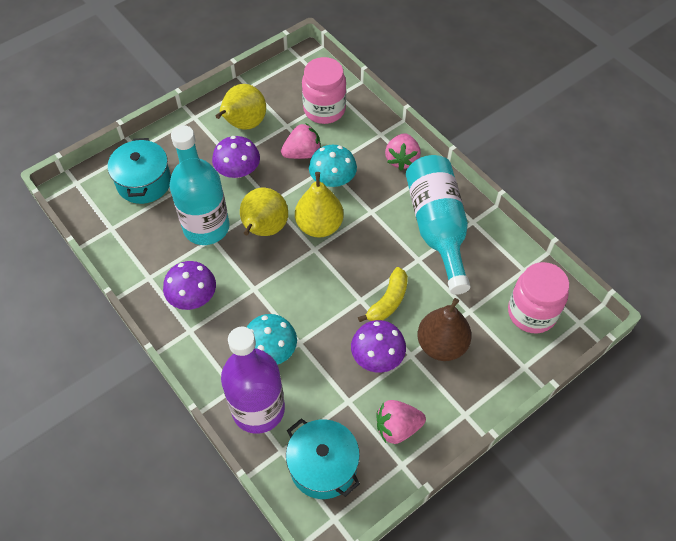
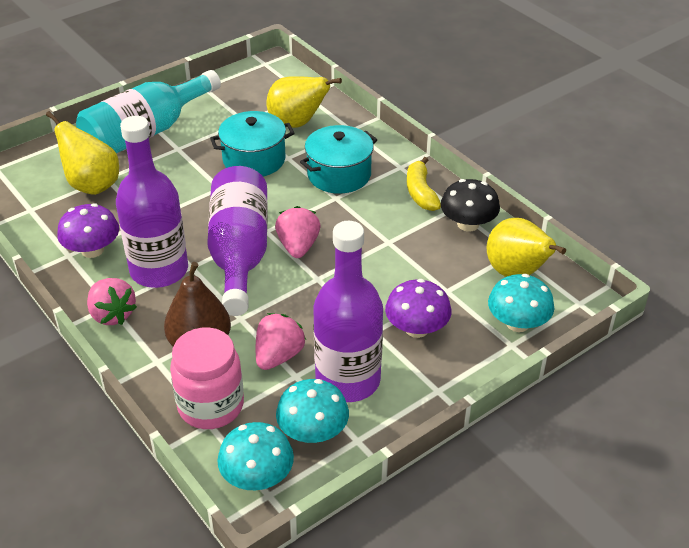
black mushroom: none = 0 -> [440,179,500,232] = 1
pink jar: [302,57,346,124] [508,262,569,333] = 2 -> [170,328,244,429] = 1
purple bottle: [221,327,285,434] = 1 -> [116,116,188,288] [207,166,268,316] [313,221,383,402] = 3
purple mushroom: [163,261,216,310] [212,136,260,178] [351,320,406,373] = 3 -> [57,203,119,258] [385,279,451,338] = 2
turquoise bottle: [170,125,230,245] [406,155,471,295] = 2 -> [76,70,221,153] = 1
turquoise mushroom: [247,314,297,365] [309,145,357,187] = 2 -> [217,422,294,490] [276,379,349,443] [488,274,554,332] = 3

